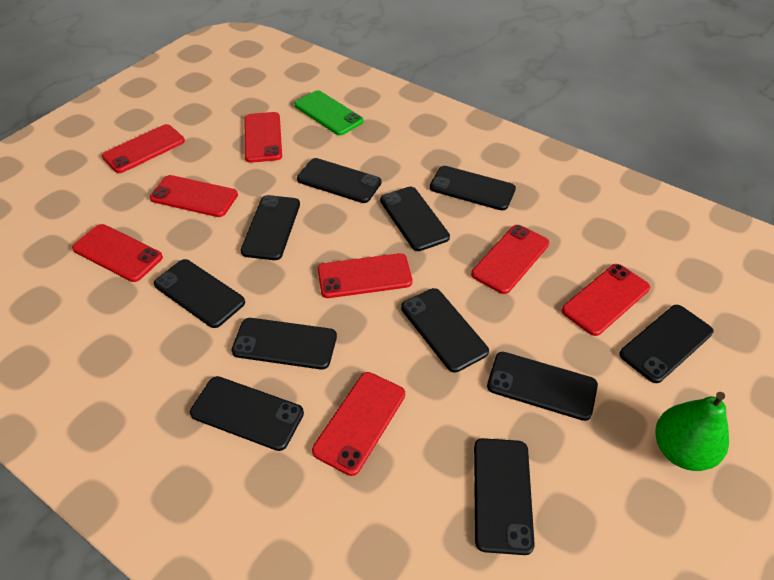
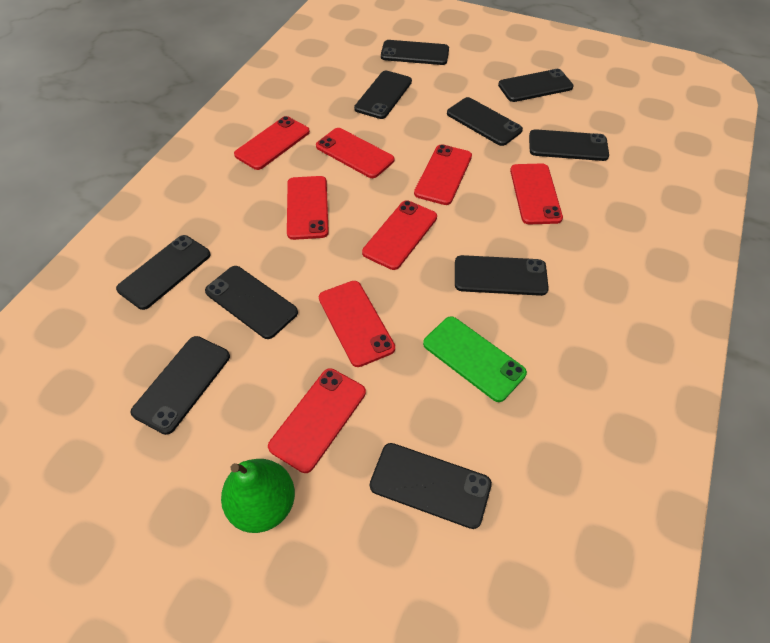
black phone: [154,259,245,328] [190,376,304,451] [231,318,337,370] [240,195,300,260] [297,158,381,203] [380,187,450,251] [401,288,489,373] [430,166,516,211] [474,438,535,555] [487,352,598,421] [619,305,713,383] = 11 -> [116,235,211,310] [130,336,230,435] [205,266,298,339] [354,71,412,119] [370,443,492,529] [381,40,449,65] [447,97,523,146] [455,255,549,296] [498,69,574,102] [529,129,609,161] = 10

